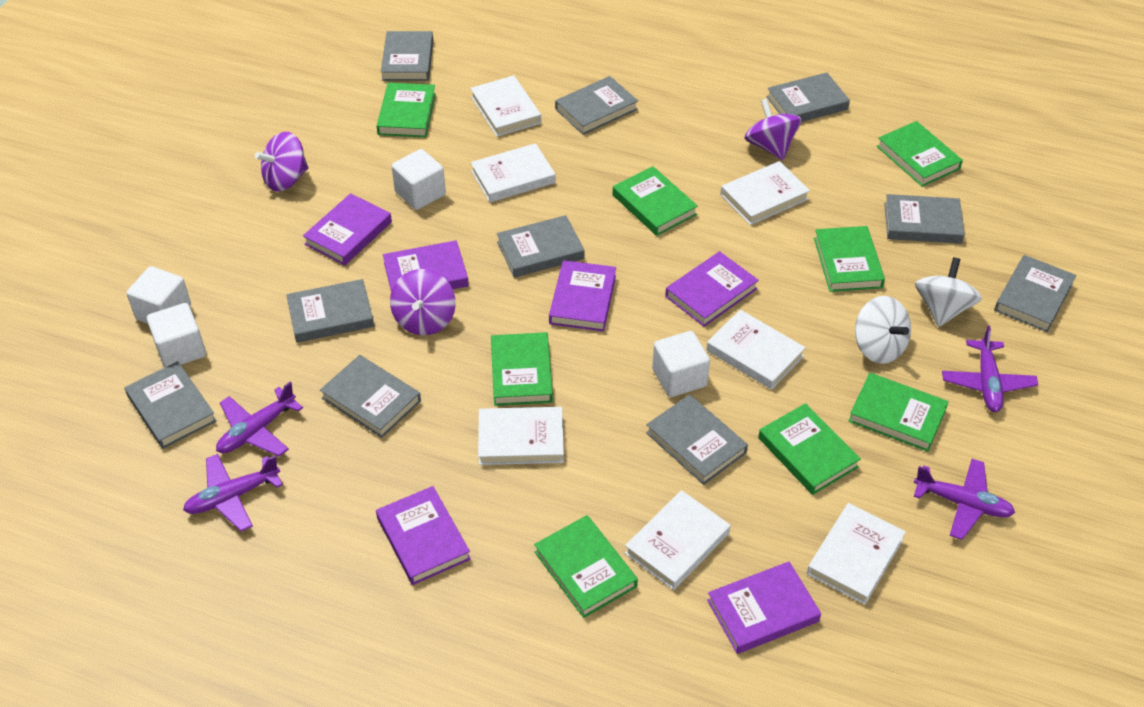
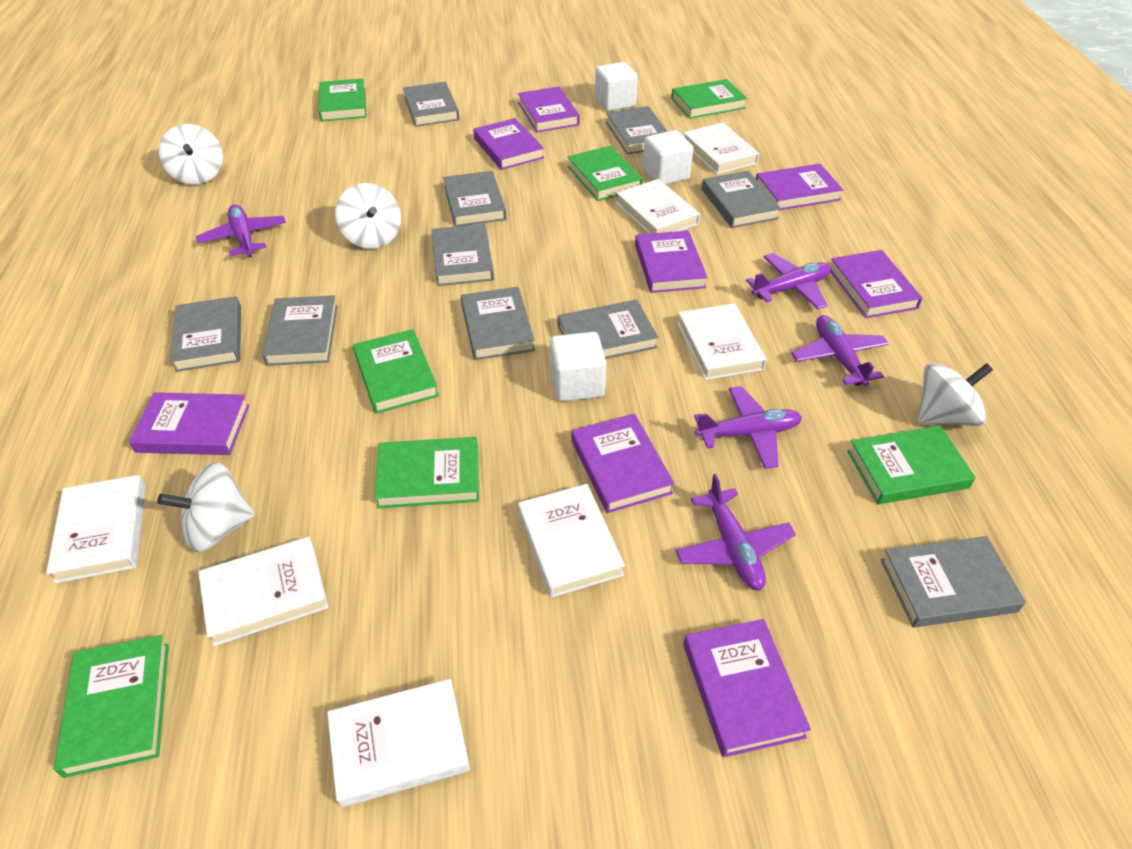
green book: [377,82,436,137] [491,332,553,406] [534,515,638,618] [613,166,698,236] [758,403,861,495] [814,226,885,292] [848,373,949,452] [877,121,963,187] = 8 -> [54,635,169,778] [319,78,366,121] [353,329,439,414] [374,437,479,508] [567,146,643,201] [671,79,747,119] [847,425,976,504] = 7
purple book: [303,193,392,265] [376,486,471,585] [383,240,469,291] [549,260,616,332] [665,251,759,327] [707,561,821,654] = 6 -> [129,392,249,455] [473,118,544,170] [518,86,580,132] [571,413,675,513] [635,230,708,293] [683,619,811,758] [756,164,843,211] [831,250,922,318] = 8
purple plane: [183,454,283,531] [216,382,303,457] [914,459,1015,540] [942,326,1038,412] = 4 -> [196,204,286,257] [676,474,796,591] [694,386,802,469] [746,253,831,310] [791,315,889,386] = 5
purple spinning top: [255,132,308,192] [390,269,456,335] [744,99,802,160] = 3 -> none = 0
white cube: [126,266,191,324] [147,303,206,367] [391,149,446,210] [652,331,710,397] = 4 -> [550,332,606,401] [595,62,638,111] [643,130,693,184] = 3
white spinning top: [855,296,911,364] [915,257,982,327] = 2 -> [157,462,255,552] [159,124,223,185] [335,183,401,249] [918,363,993,426] = 4

